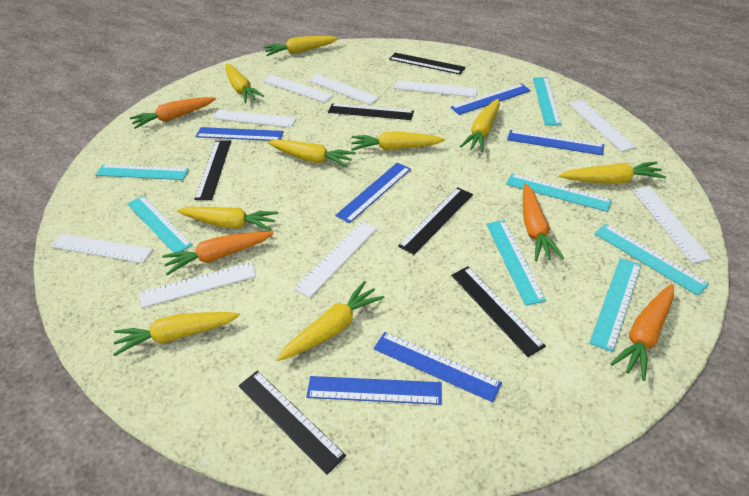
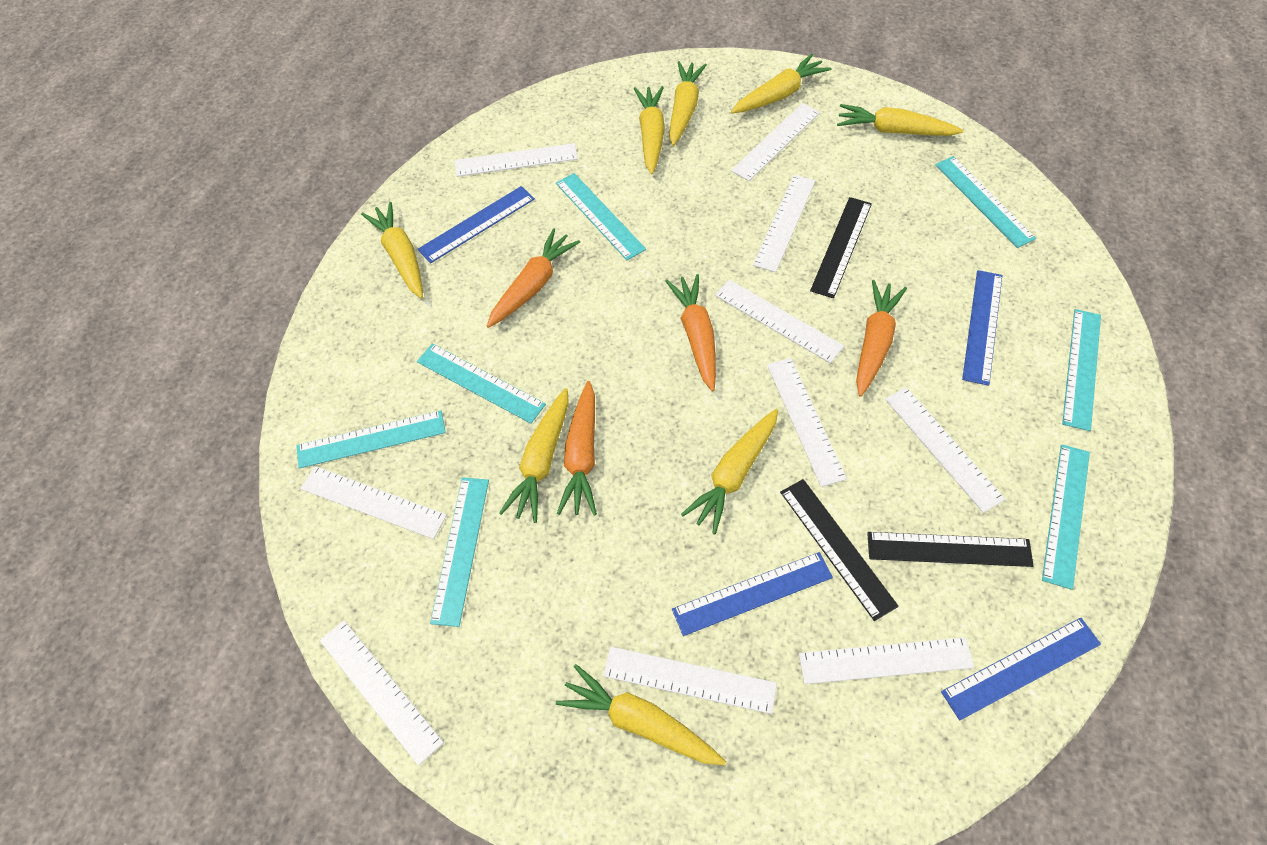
black ruler: [194,140,231,200] [239,371,346,474] [328,104,414,120] [389,53,466,74] [398,187,473,255] [451,267,546,357] = 6 -> [780,479,899,621] [810,197,872,298] [867,532,1034,567] = 3
blue ruler: [196,127,284,141] [306,376,442,405] [335,163,411,223] [374,332,502,402] [451,84,531,115] [507,130,604,155] = 6 -> [418,186,535,263] [672,552,833,636] [941,618,1101,720] [962,270,1002,386] = 4
white ruler: [51,233,153,263] [140,262,256,308] [212,110,296,128] [262,74,334,103] [294,221,377,298] [308,74,379,105] [395,80,478,97] [568,99,636,152] [633,186,711,263] = 9 -> [301,466,447,539] [320,620,444,766] [455,143,578,177] [603,647,777,714] [715,279,844,363] [731,103,820,181] [753,175,815,272] [767,358,847,487] [799,637,974,684] [885,387,1005,513] = 10
yellow carrot: [113,312,240,356] [177,207,278,231] [225,64,264,103] [264,36,338,56] [267,139,356,167] [277,281,384,361] [351,131,445,151] [460,99,500,152] [559,161,666,184] = 9 -> [361,202,423,298] [499,388,569,523] [556,664,726,765] [634,86,665,175] [669,61,707,146] [681,409,778,534] [731,54,832,114] [837,104,964,136] = 8

